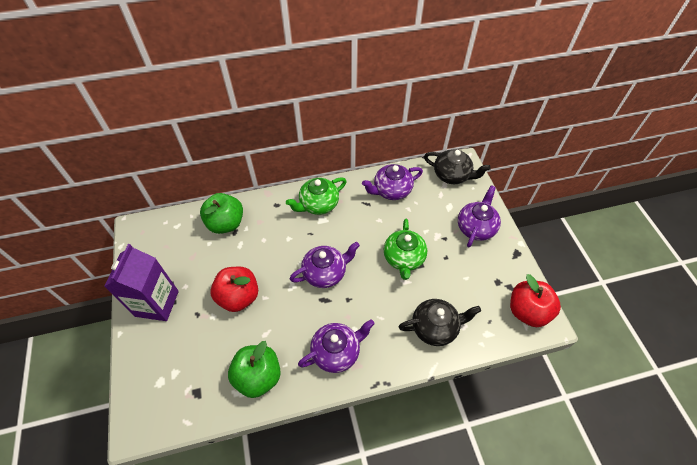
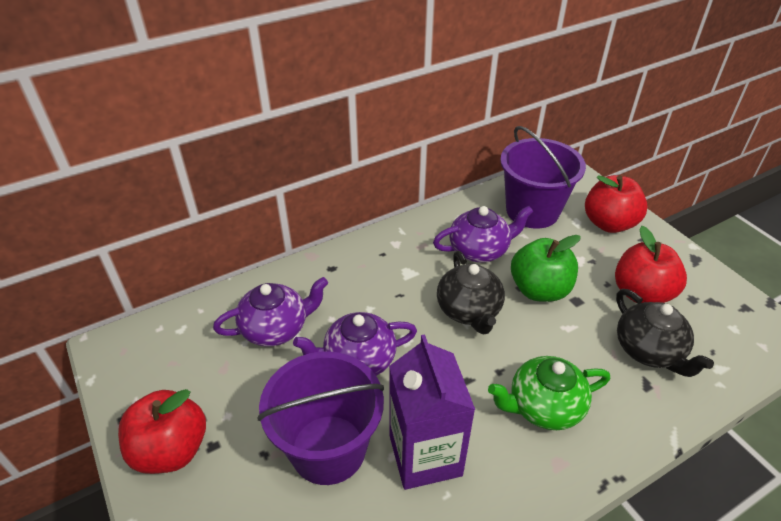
green apple: [200,193,243,234] [228,341,281,398] = 2 -> [511,235,581,302] = 1
green teapot: [286,177,347,215] [384,218,428,280] = 2 -> [488,356,610,430] = 1
purple bucket: none = 0 -> [258,352,384,485] [500,126,586,229] = 2
purple teapot: [290,242,360,288] [298,319,375,373] [362,164,423,200] [458,185,501,247] = 4 -> [213,277,328,347] [293,312,417,376] [433,206,534,262] = 3
red apple: [211,267,258,312] [510,274,561,327] = 2 -> [118,389,206,474] [585,175,648,233] [615,226,687,303] = 3

